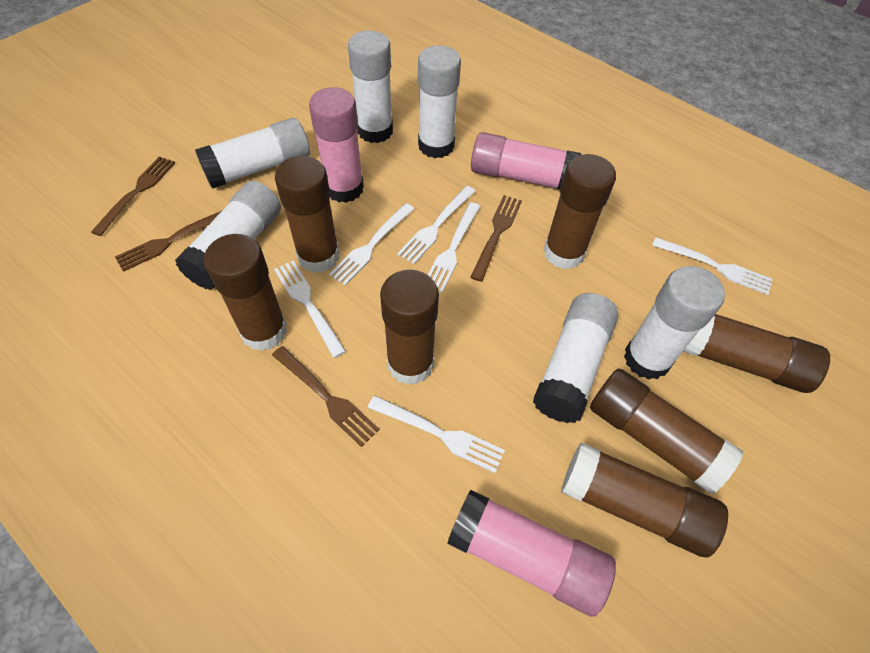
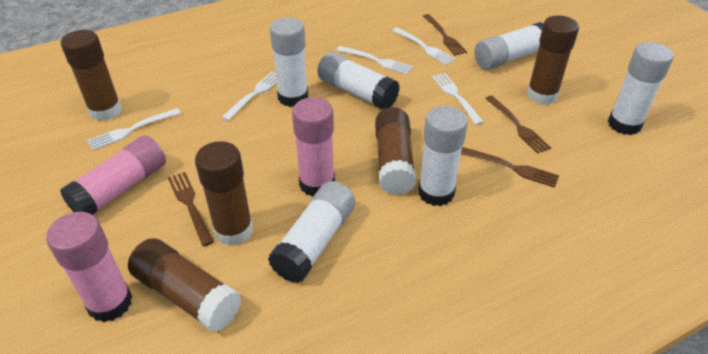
brown glue stick: [204,234,287,351] [275,156,340,273] [380,270,439,385] [544,154,616,269] [561,442,728,557] [590,369,744,494] [683,314,830,393] = 7 -> [61,30,122,121] [128,238,242,332] [195,141,253,246] [375,107,416,195] [526,15,579,105] = 5
white fork: [274,261,346,358] [329,203,414,286] [367,395,505,473] [397,186,475,264] [428,202,481,293] [652,237,773,295] = 6 -> [87,108,181,151] [221,72,277,121] [337,46,413,74] [392,28,456,65] [432,73,484,125] = 5

